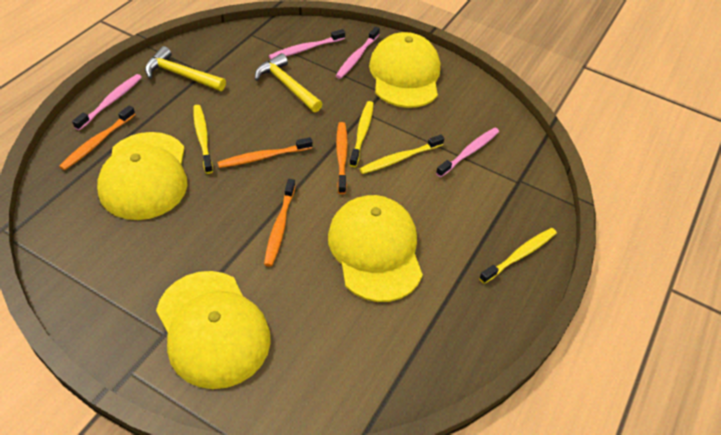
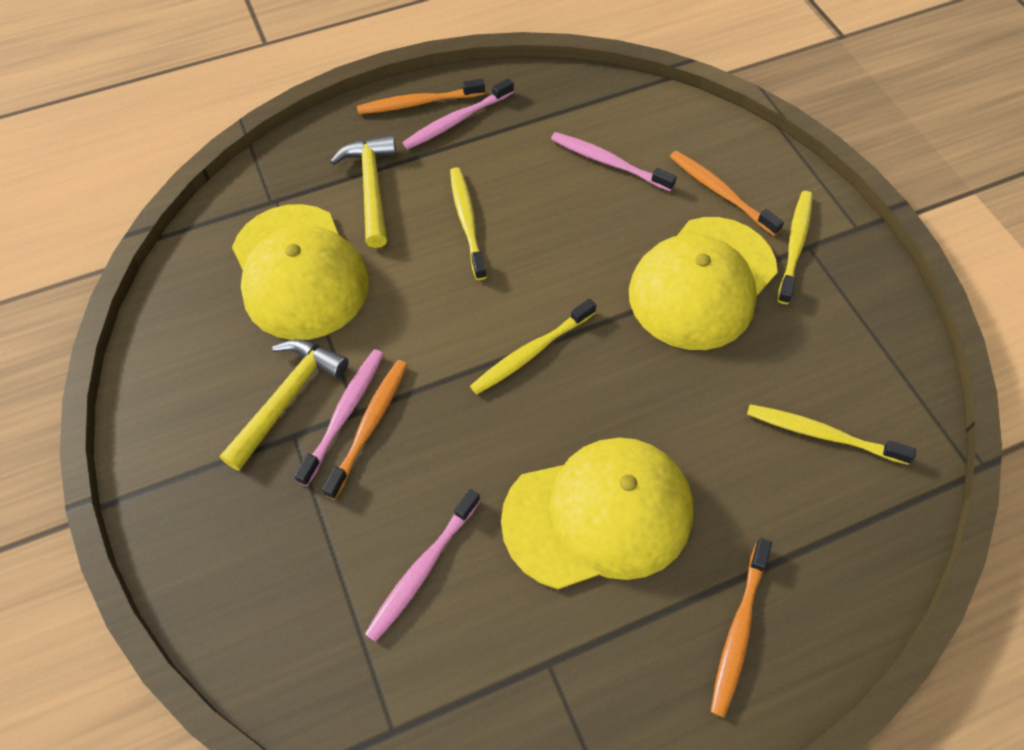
yellow cap: [97,132,188,220] [156,271,271,389] [328,195,423,302] [369,32,440,108] = 4 -> [232,204,369,340] [501,438,693,589] [629,217,778,350] = 3

